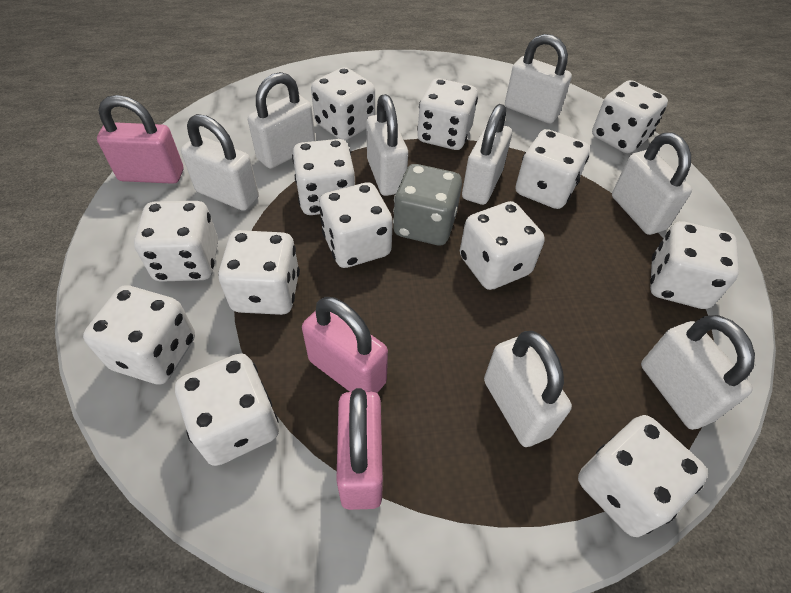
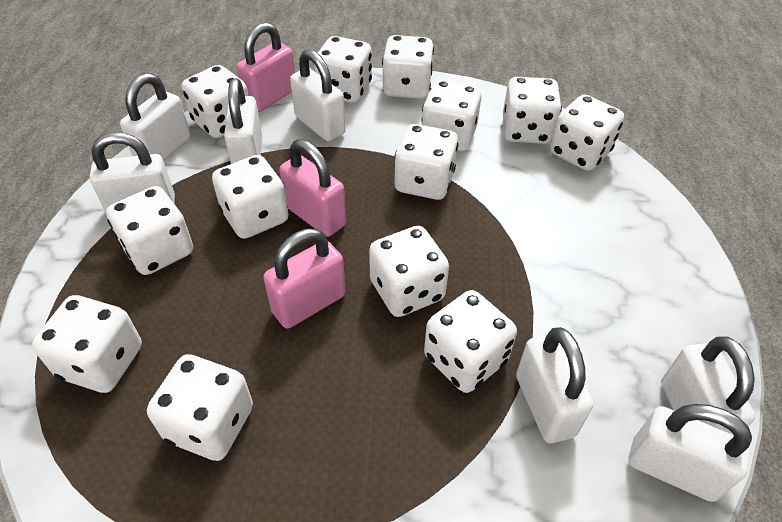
grey dice: [393,164,462,245] = 1 -> none = 0
white padlock: [181,114,259,211] [248,72,315,169] [366,94,408,196] [462,104,512,205] [484,331,572,447] [505,34,572,124] [612,132,692,235] [641,315,755,430] = 8 -> [90,132,175,215] [120,73,191,161] [224,78,262,164] [290,49,346,142] [516,327,594,444] [628,404,752,502] [661,336,755,435] = 7

